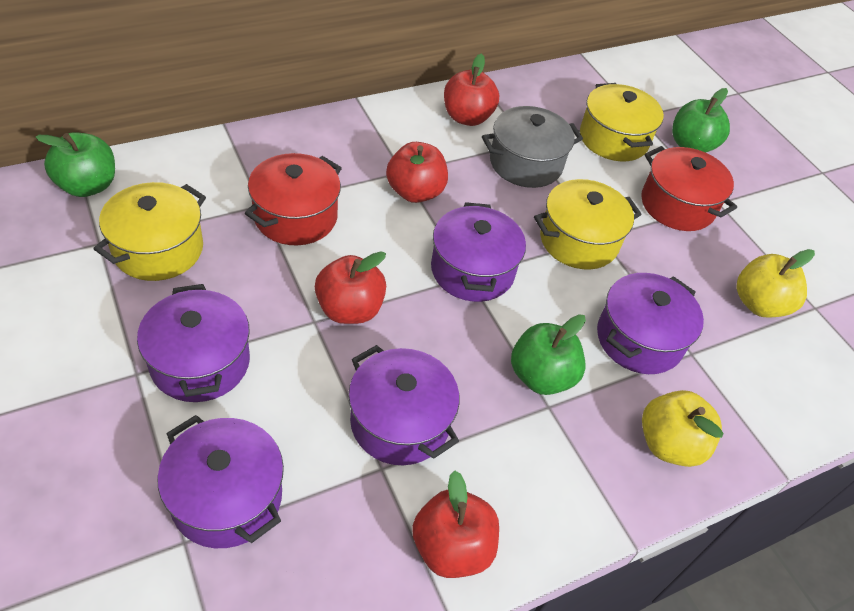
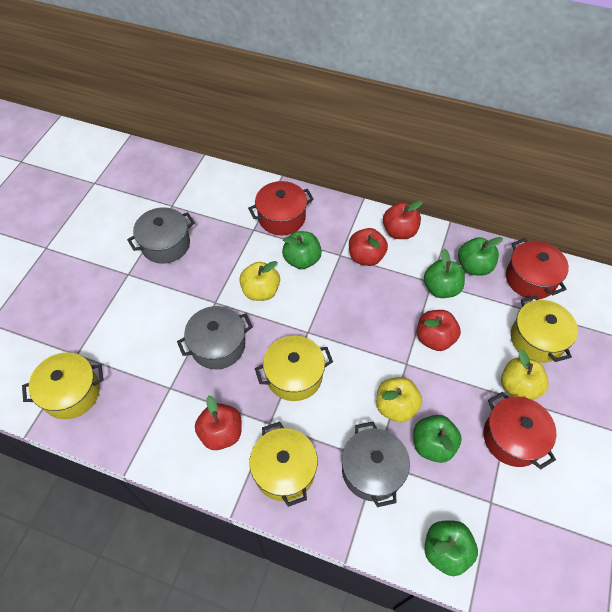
green apple: [35,132,115,197] [511,314,586,395] [672,88,730,153] = 3 -> [282,231,322,269] [413,415,462,463] [424,248,465,298] [424,521,478,576] [458,237,503,276] = 5
grey pot: [482,106,583,188] = 1 -> [127,207,195,264] [177,306,253,369] [342,422,410,507] = 3
purple pot: [137,284,250,402] [157,415,284,548] [348,345,459,465] [431,202,526,302] [597,273,704,374] = 5 -> none = 0
red pot: [245,153,342,245] [641,146,737,231] = 2 -> [248,181,314,235] [483,392,556,469] [506,238,569,299] = 3
yellow apple: [642,390,723,467] [737,249,815,318] = 2 -> [239,261,280,301] [376,377,422,422] [501,349,549,400] = 3
yellow pot: [93,182,206,281] [534,179,642,269] [580,83,664,161] = 3 -> [22,352,104,419] [249,422,318,507] [255,336,333,401] [511,296,578,363] = 4

